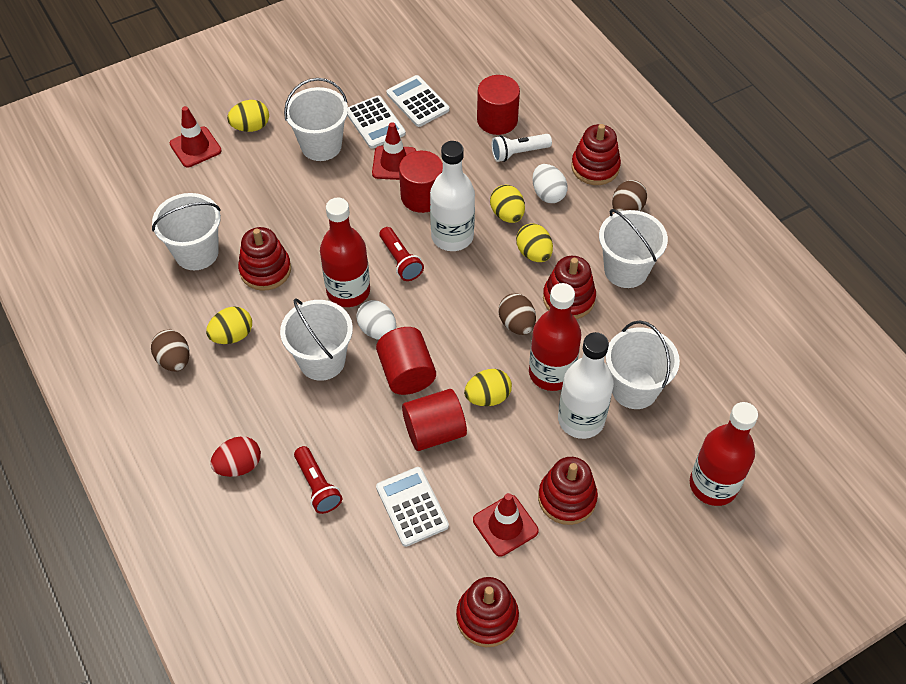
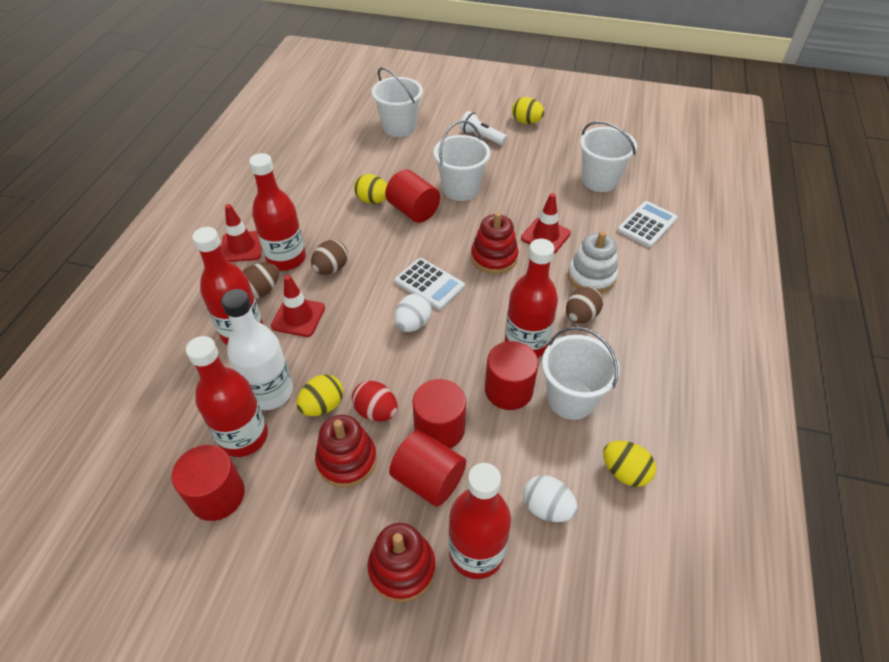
red bottle: [320,198,370,307] [529,283,582,391] [690,402,758,506] = 3 -> [186,336,268,457] [192,227,264,345] [249,153,306,271] [448,463,511,579] [505,239,558,358] = 5
red cylinder: [376,327,436,395] [399,151,443,213] [402,389,467,451] [477,75,520,135] = 4 -> [172,445,245,521] [385,169,440,223] [389,430,466,507] [412,379,466,448] [485,341,539,410] = 5
red flashlight: [294,446,342,514] [380,227,424,281] = 2 -> none = 0
red stacking toy: [238,227,291,291] [456,577,519,647] [538,457,598,525] [543,256,596,319] [571,124,621,185] = 5 -> [315,415,377,488] [367,523,436,603] [471,212,518,274] = 3
white bottle: [430,141,475,251] [558,332,614,439] = 2 -> [221,289,293,410] = 1
white bucket: [152,193,221,270] [280,299,353,381] [284,78,348,161] [599,209,668,288] [606,320,680,409] = 5 -> [371,67,423,137] [433,120,490,201] [542,326,620,420] [580,121,637,192] = 4
white calculator: [347,96,406,149] [376,467,449,547] [387,75,449,127] = 3 -> [395,258,465,310] [618,201,678,247] = 2
white stacking toy: none = 0 -> [568,231,618,294] = 1
yellow egg: [206,306,252,344] [227,100,269,132] [464,369,512,406] [490,185,525,223] [516,223,553,262] = 5 -> [296,374,343,416] [354,174,387,204] [512,97,545,124] [603,441,656,487] = 4

